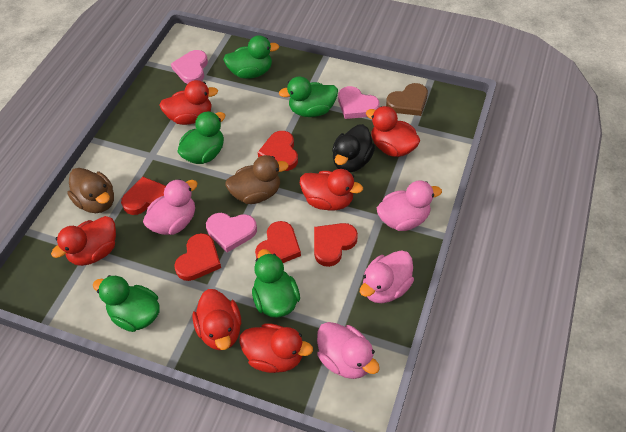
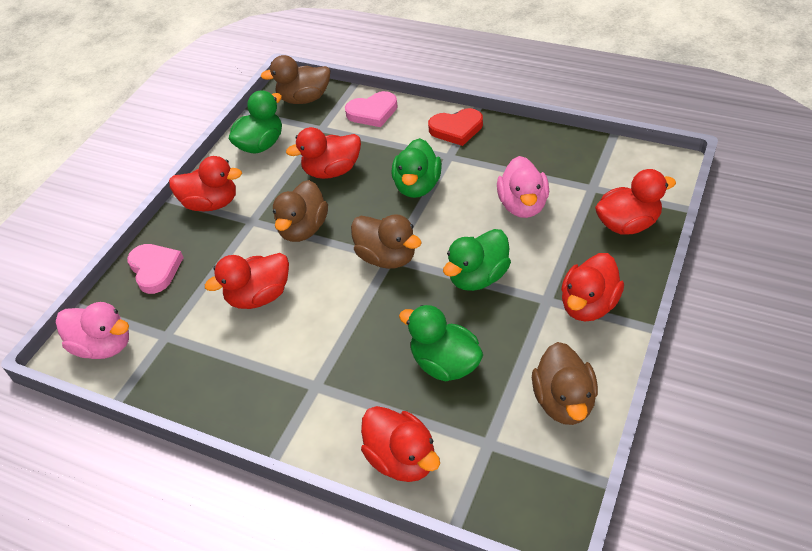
black duck: [332,124,375,172] = 1 -> none = 0
brown duck: [67,168,114,213] [225,155,289,204] = 2 -> [261,55,330,104] [273,180,328,242] [351,214,422,269] [532,342,598,425] = 4
brown heart: [386,83,428,116] = 1 -> none = 0
green duck: [93,275,160,332] [177,111,225,164] [223,35,279,79] [252,249,300,317] [279,76,338,117] = 5 -> [229,90,282,154] [392,138,442,198] [399,305,483,381] [443,229,511,291] = 4
pink duck: [143,179,198,235] [317,322,380,379] [360,250,414,303] [377,180,442,231] = 4 -> [56,302,129,359] [497,156,549,218] = 2
pink heart: [171,50,208,84] [206,213,257,253] [338,86,380,119] = 3 -> [127,244,184,294] [345,91,398,127] = 2
red heart: [121,177,166,215] [174,233,221,281] [255,221,301,263] [257,131,298,171] [314,223,358,267] = 5 -> [428,108,483,146] = 1

